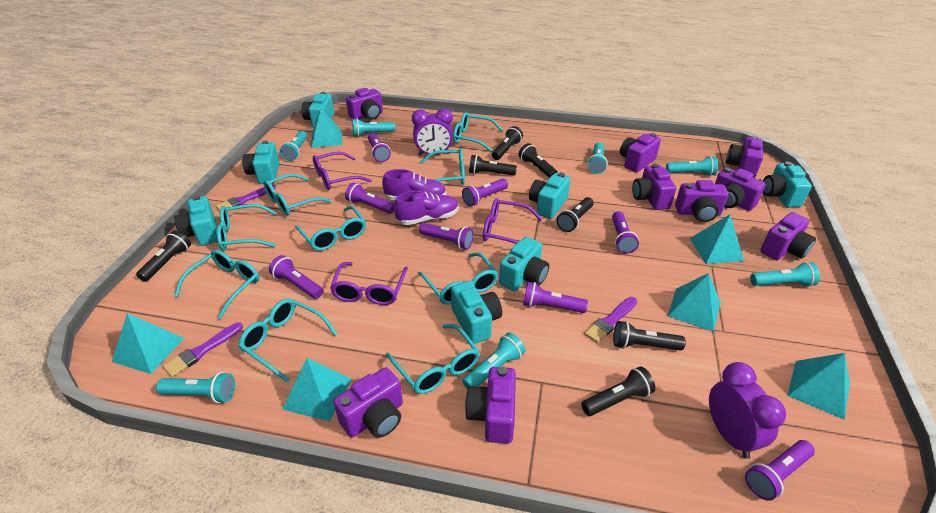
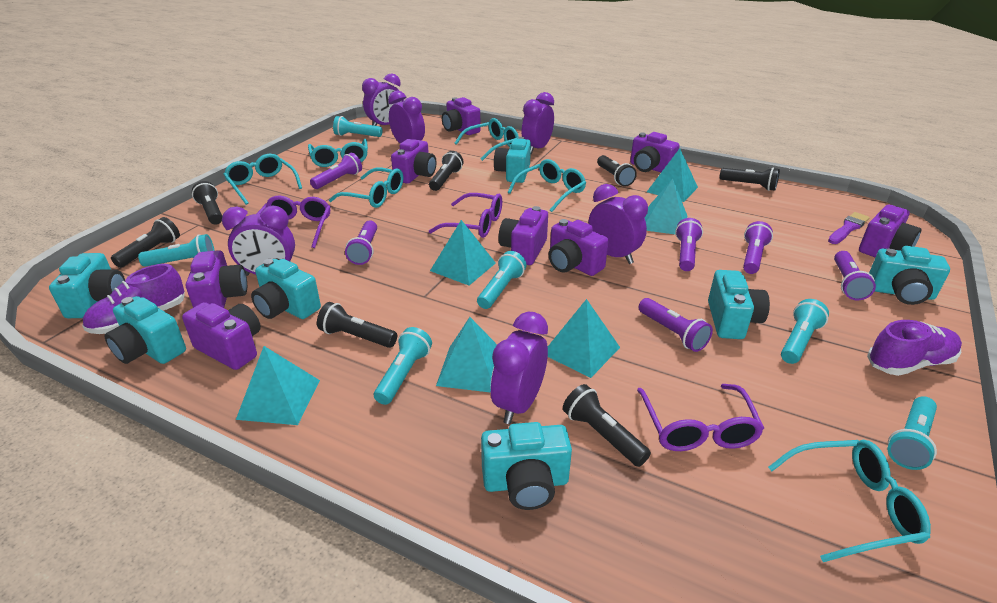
purple brush: [163,322,243,377] [216,185,275,211] [584,297,637,343] = 3 -> [828,212,870,244] = 1
purple camera: [333,367,403,438] [346,88,383,120] [465,366,516,444] [620,133,661,172] [632,164,676,210] [675,180,729,222] [715,168,766,211] [726,136,763,178] [760,212,816,260] = 9 -> [182,302,261,370] [186,250,247,308] [391,139,436,184] [442,97,481,135] [498,206,548,265] [549,219,608,276] [630,132,680,172] [859,204,921,257] = 8
purple clock: [412,108,453,156] [709,362,786,459] = 2 -> [222,205,295,276] [362,73,403,126] [388,91,425,144] [490,312,548,424] [522,92,554,154] [588,184,648,264] = 6
purple flashlight: [269,255,323,299] [345,182,394,214] [368,133,391,162] [419,223,474,250] [462,179,508,206] [523,282,588,313] [612,211,639,254] [745,440,815,501] = 8 -> [310,153,362,189] [345,220,377,265] [639,298,713,352] [675,218,703,271] [743,221,773,274] [834,251,876,300] = 6
turquoise flashlight: [156,372,235,403] [280,131,307,161] [352,119,395,137] [462,332,525,389] [588,143,608,174] [666,156,718,176] [750,262,820,287] = 7 -> [138,234,214,267] [333,116,382,137] [374,327,432,405] [477,251,526,309] [781,299,829,364] [888,396,937,470] = 6
turquoise glasses: [174,250,259,319] [217,204,277,250] [238,299,338,382] [264,174,331,216] [295,206,366,251] [386,324,480,394] [418,252,498,305] [420,148,465,185] [453,112,503,152] = 9 -> [223,154,302,205] [308,139,368,167] [329,168,403,208] [455,118,519,161] [508,159,586,212] [768,440,931,562] = 6

